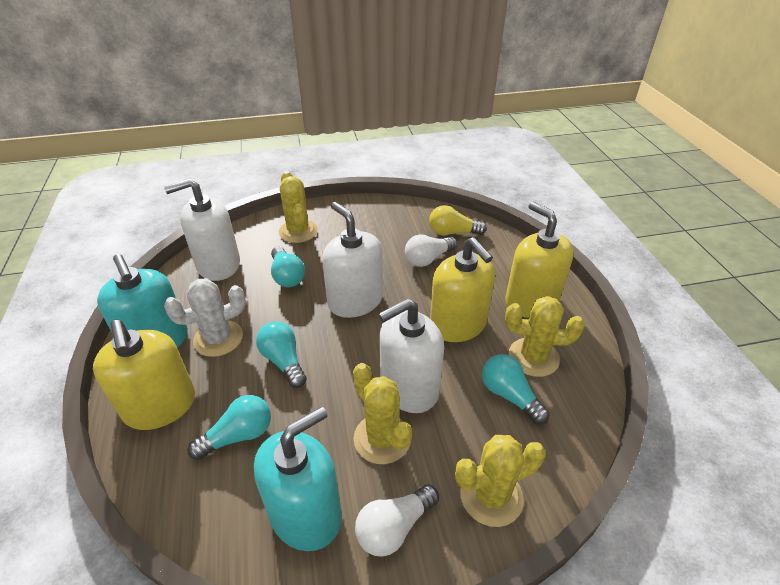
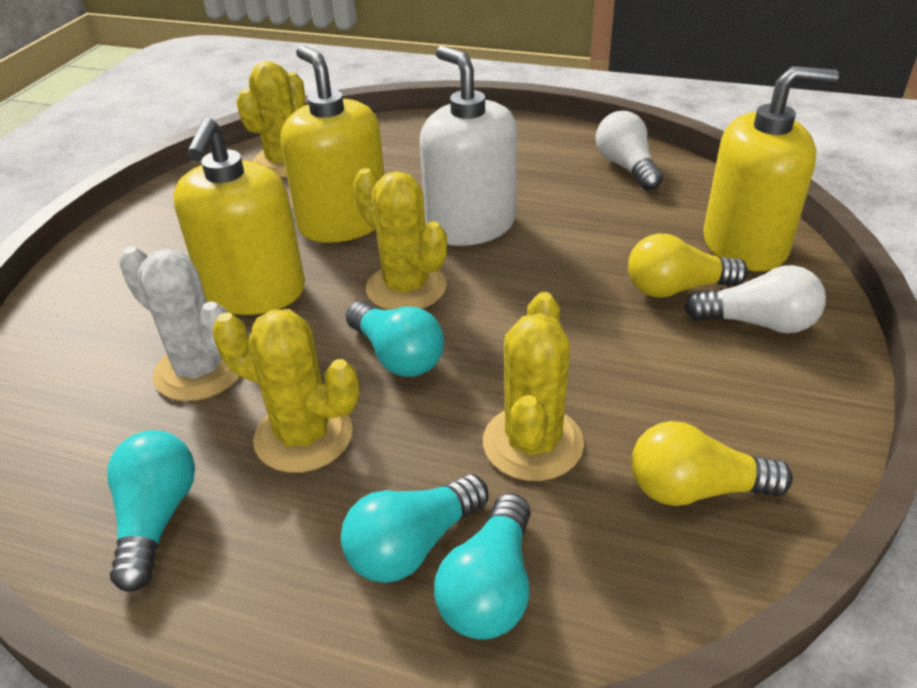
turquoise soap dispenser: [97,254,188,348] [254,407,342,551] = 2 -> none = 0
white soap dispenser: [164,179,240,281] [322,202,383,318] [378,298,444,413] = 3 -> [419,46,517,246] = 1
yellow light bulb: [429,205,487,236] = 1 -> [628,233,748,298] [631,421,793,506] = 2

